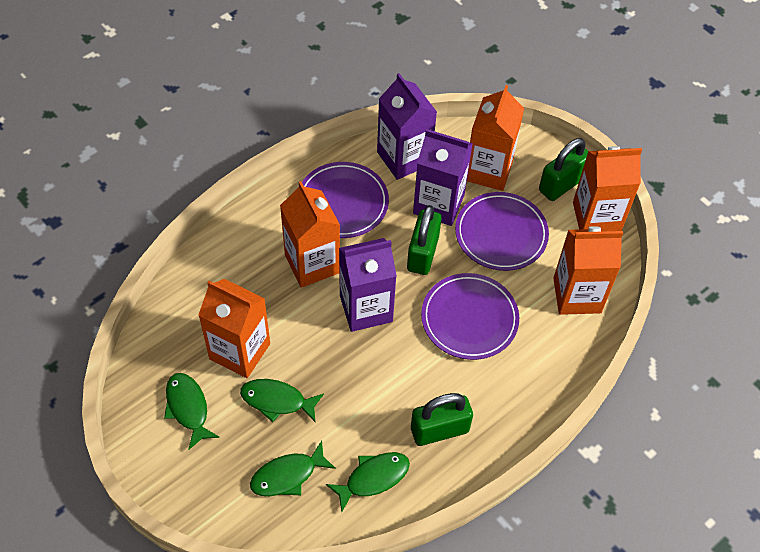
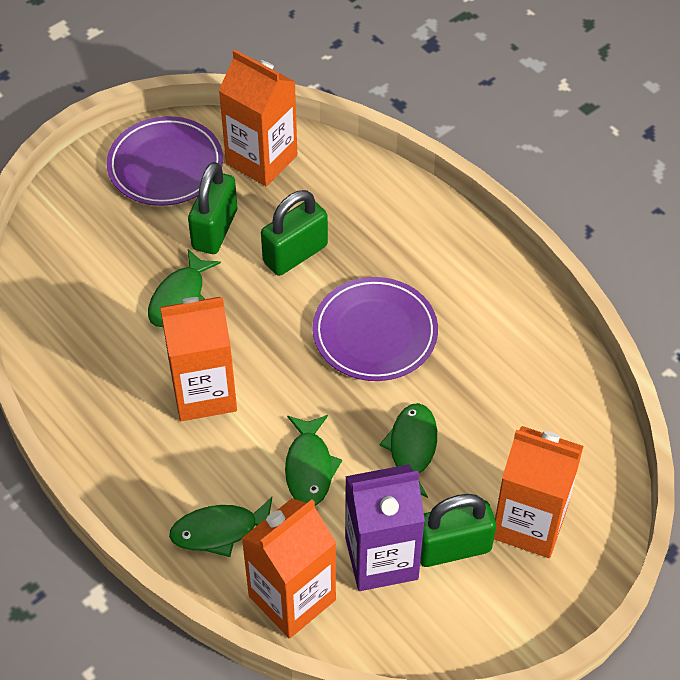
orange carton: [198,279,270,378] [280,181,340,288] [467,85,524,191] [553,226,623,315] [573,146,642,231] = 5 -> [160,297,237,421] [219,49,297,187] [242,498,336,639] [494,426,584,558] = 4
purple carton: [339,238,397,332] [377,73,437,180] [413,129,473,226] = 3 -> [345,464,425,591] = 1
purple plate: [302,162,389,238] [421,273,519,360] [455,192,549,271] = 3 -> [107,116,223,206] [313,277,438,381] = 2

